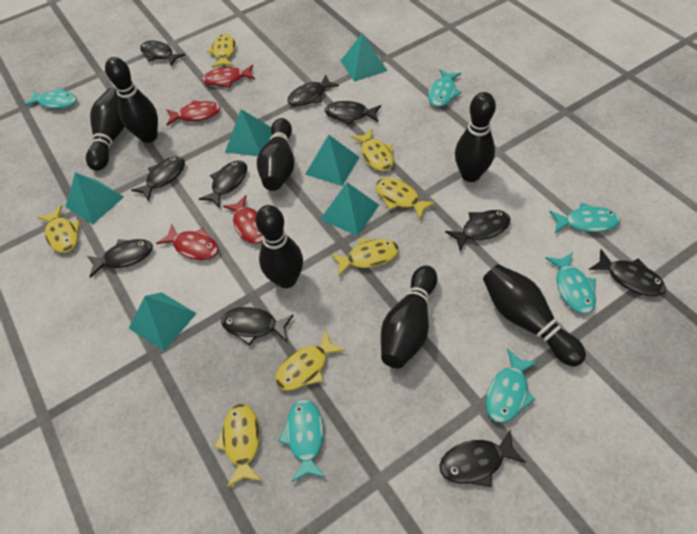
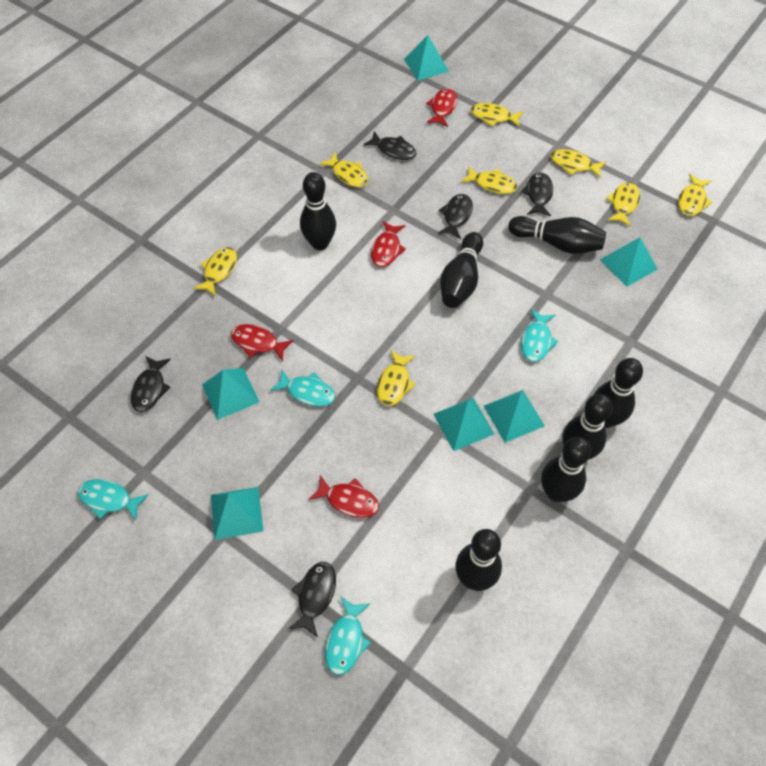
black fish: [87,239,153,278] [131,156,185,202] [140,41,185,66] [199,160,247,208] [221,307,294,346] [287,74,339,106] [325,101,381,125] [439,430,526,488] [445,210,511,251] [589,249,666,296] = 10 -> [131,356,171,412] [288,562,336,638] [363,131,417,160] [438,194,473,239] [521,172,553,217] = 5
turquoise fish: [24,88,77,109] [278,399,326,482] [428,69,462,107] [485,349,538,423] [545,252,596,314] [549,203,620,233] = 6 -> [78,479,149,520] [270,369,335,407] [325,597,371,675] [521,309,558,362] = 4
yellow fish: [37,205,80,253] [207,34,235,68] [215,404,261,487] [275,330,345,391] [331,238,399,277] [351,129,394,171] [376,178,436,219] = 7 -> [193,247,237,297] [319,152,368,187] [377,350,416,406] [461,166,517,194] [471,103,524,127] [551,149,606,178] [606,182,640,227] [678,174,712,216] = 8

